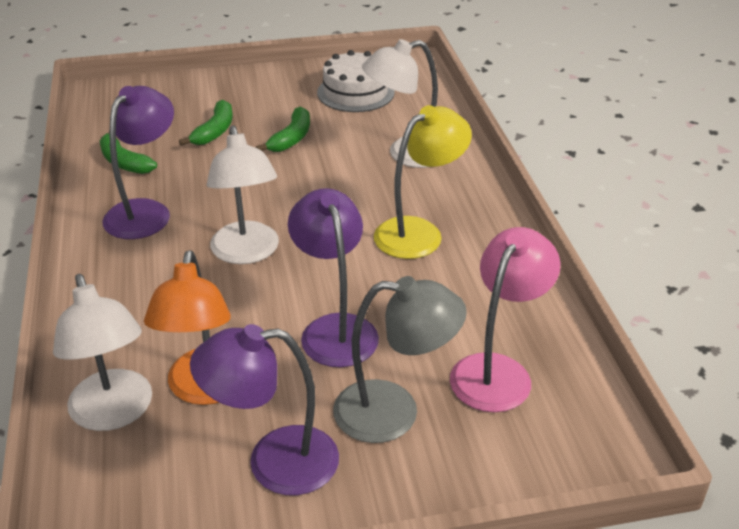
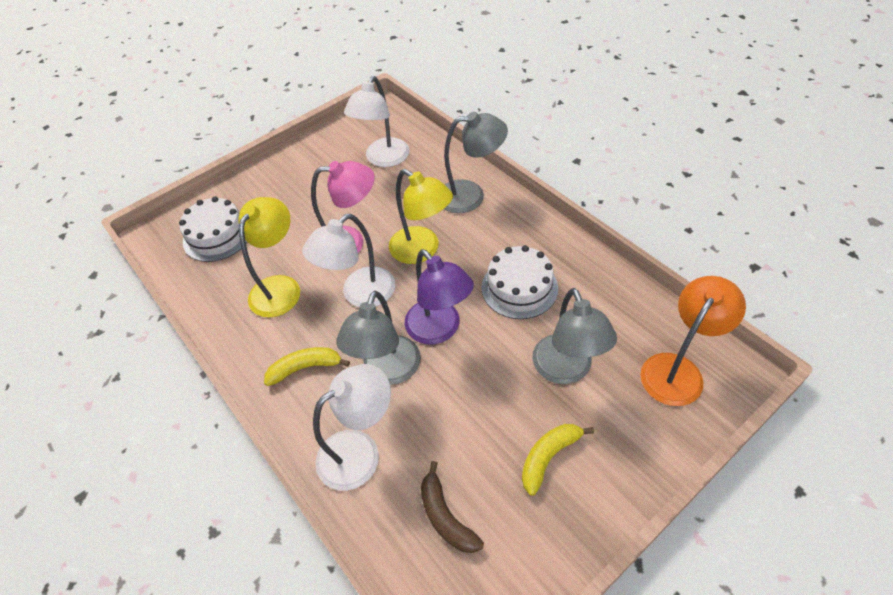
brown banana: none = 0 -> [421,461,484,553] = 1
green banana: [100,130,157,174] [179,100,233,146] [256,106,310,152] = 3 -> none = 0
grey lamp: [333,276,467,443] = 1 -> [336,291,421,385] [444,112,508,213] [532,288,617,384] = 3
purple lamp: [103,86,174,239] [190,324,339,495] [288,188,379,367] = 3 -> [404,249,474,345] = 1
white cake: [317,50,395,112] = 1 -> [179,197,247,262] [481,245,558,319] = 2
yellow banana: none = 0 -> [264,347,350,386] [522,424,594,496] = 2
yellow lamp: [374,105,472,259] = 1 -> [239,197,300,318] [389,169,453,264] = 2

